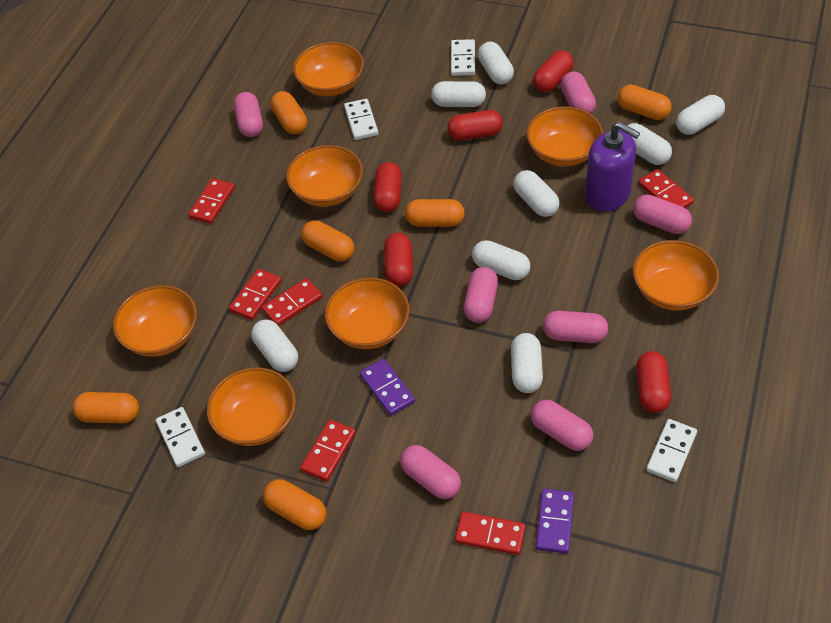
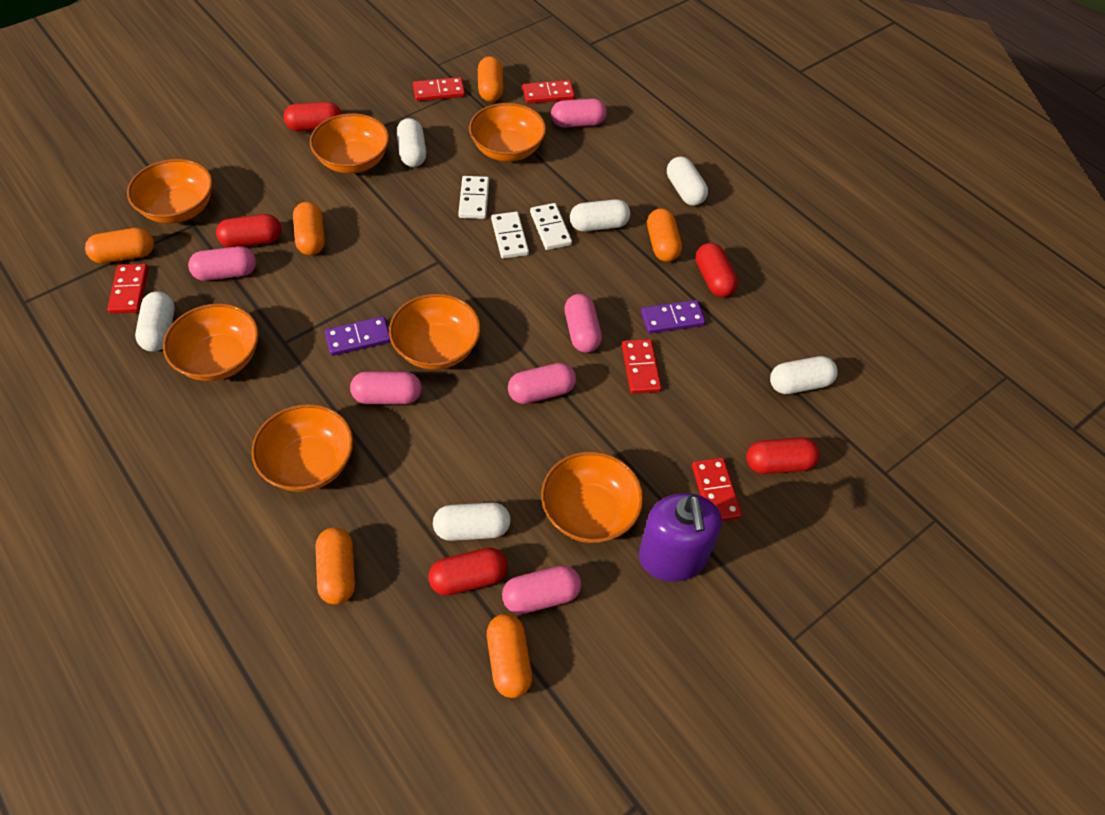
pink capsule: [234,92,263,137] [400,445,461,499] [464,267,498,323] [531,400,593,451] [543,311,608,343] [561,71,596,114] [633,195,692,234] = 7 -> [188,246,256,281] [350,371,422,404] [502,565,581,614] [508,363,576,404] [551,98,607,128] [564,294,602,353] = 6
red domino: [188,178,235,224] [229,269,282,320] [262,278,323,326] [300,420,356,481] [455,511,525,555] [638,169,694,208] = 6 -> [107,264,149,314] [413,77,465,101] [522,80,575,103] [622,339,662,394] [692,458,742,521] = 5
white capsule: [251,319,298,372] [431,81,486,107] [472,240,530,280] [478,42,514,85] [511,333,543,393] [513,170,560,217] [627,123,672,165] [676,95,725,135] = 8 -> [135,291,175,352] [396,118,426,167] [433,502,511,541] [570,199,630,231] [667,156,708,206] [770,356,838,394] = 6
white domino: [156,407,205,467] [344,99,378,140] [451,39,475,76] [646,419,697,482] = 4 -> [458,176,489,219] [491,212,529,259] [530,203,572,250] = 3

